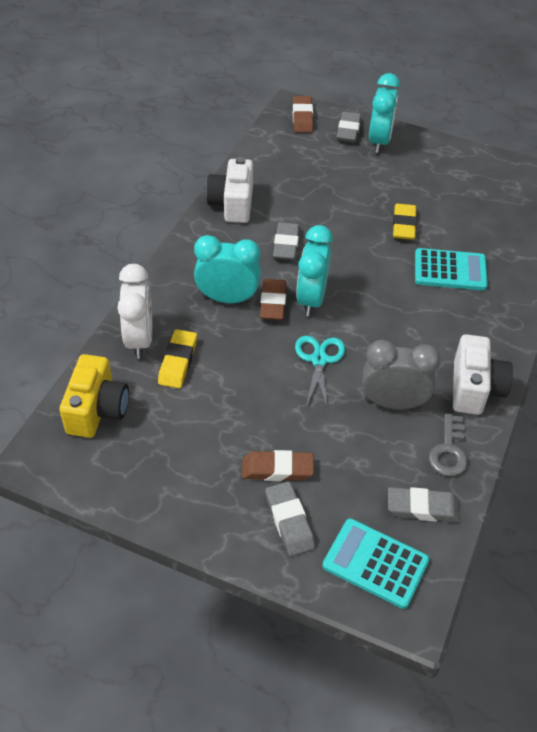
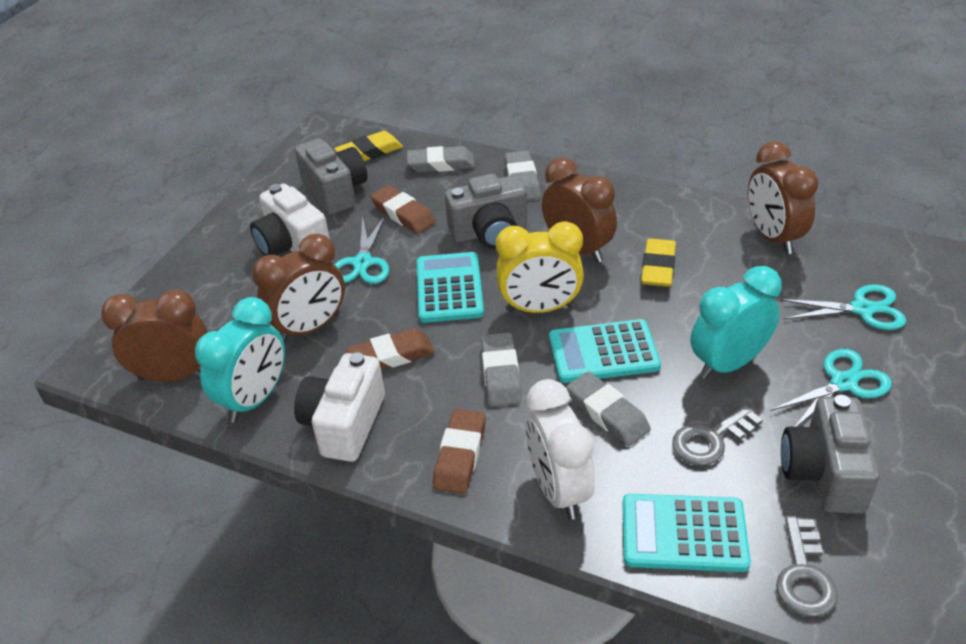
brown clock: none = 0 -> [101,289,208,382] [252,234,345,343] [542,157,617,263] [748,141,818,254] = 4
grey camera: none = 0 -> [295,138,368,215] [445,174,527,249] [781,395,880,514] = 3
grey clock: [362,340,441,410] = 1 -> none = 0
grey key: [429,413,468,476] = 1 -> [672,405,763,465] [776,517,838,617] = 2
turquoise calculator: [322,518,430,609] [415,248,488,290] = 2 -> [416,252,484,323] [549,319,661,383] [623,494,751,572] = 3
turquoise clock: [194,235,261,303] [296,225,333,316] [369,73,400,153] = 3 -> [195,297,285,423] [691,266,782,379] = 2
turquoise scissors: [295,336,345,411] = 1 -> [334,216,389,284] [770,349,892,427] [778,285,907,330] = 3
yellow camera: [59,354,129,438] = 1 -> none = 0
yellow clock: none = 0 -> [496,221,584,313] = 1

